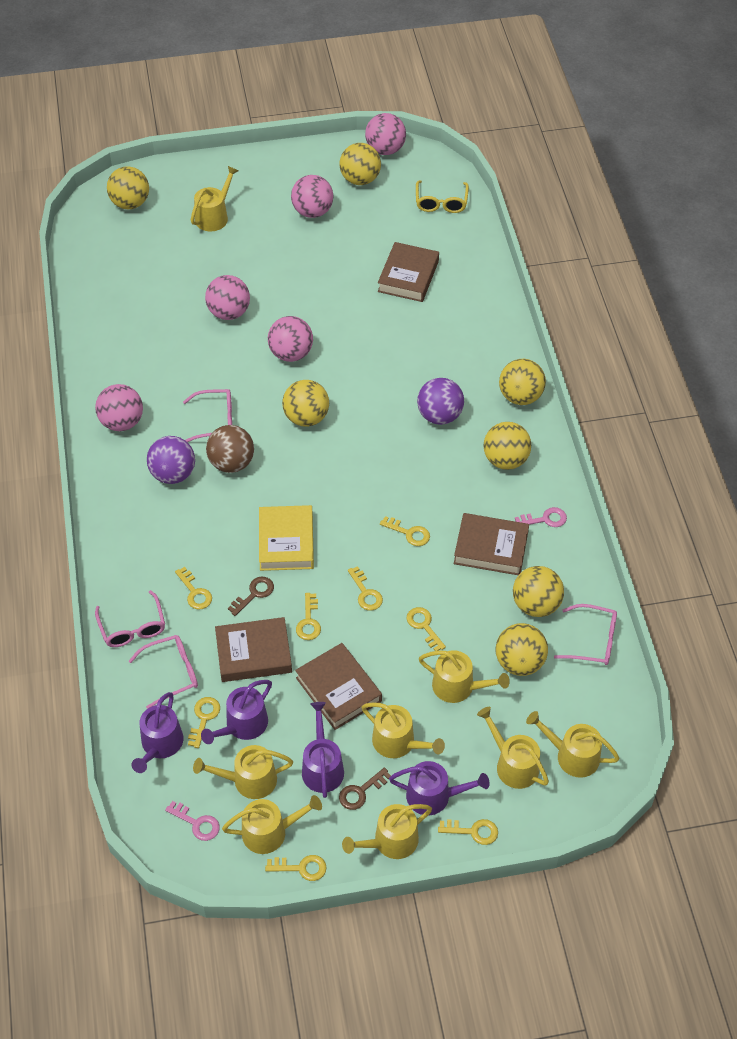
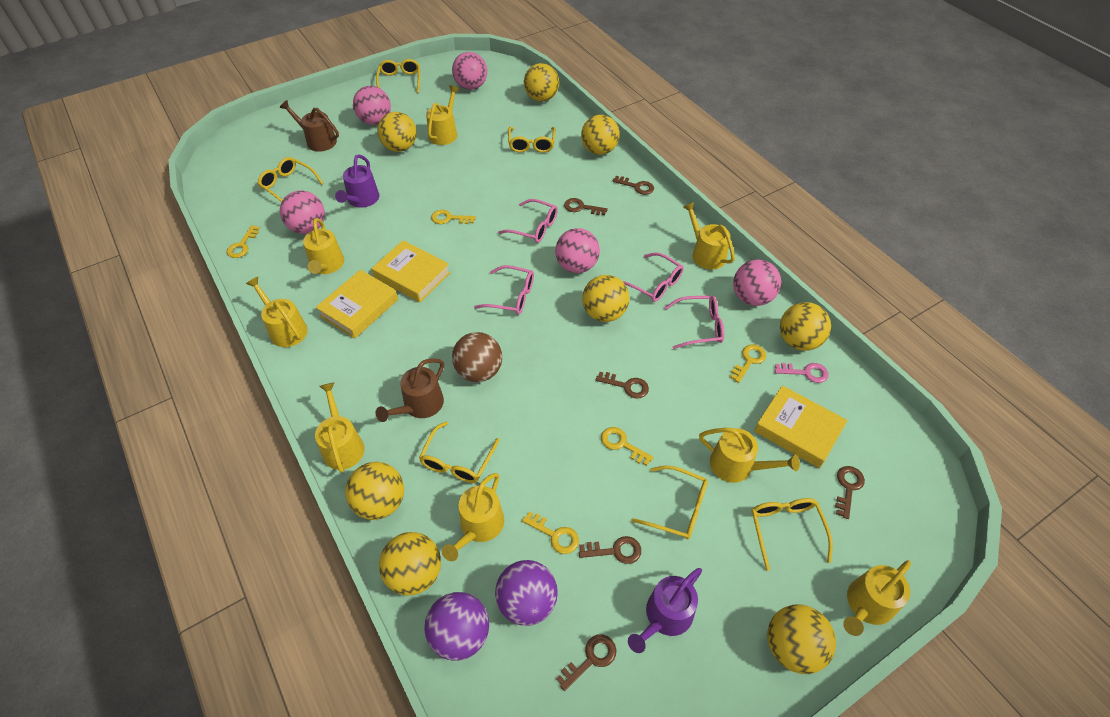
brown book: [215,617,292,682] [295,643,382,730] [378,242,439,302] [454,513,529,575] = 4 -> none = 0
brown key: [228,577,274,616] [339,767,391,810] = 2 -> [556,634,616,691] [564,198,608,215] [579,536,641,564] [596,372,649,398] [612,176,654,195] [835,466,865,519] = 6
brown watering can: none = 0 -> [279,100,339,152] [375,358,444,422] = 2
pink key: [165,801,220,841] [515,507,567,527] = 2 -> [775,363,829,383] = 1
purple watering can: [132,692,183,773] [201,680,272,744] [302,702,344,798] [389,761,490,815] = 4 -> [335,154,379,208] [628,568,702,653] = 2
yellow ball: [107,166,149,209] [282,380,329,427] [340,143,381,185] [484,422,531,470] [495,623,548,676] [499,359,546,405] [513,566,564,617] = 7 -> [345,462,404,520] [377,112,417,152] [379,532,441,596] [524,63,559,101] [581,115,620,155] [582,275,629,322] [767,604,836,674] [780,302,831,351] = 8
yellow book: [259,505,314,571] = 1 -> [316,270,398,339] [372,240,450,302] [754,385,848,468] = 3
yellow glasses: [416,180,469,213] = 1 -> [257,157,323,202] [376,59,420,93] [419,421,499,483] [508,127,556,153] [632,466,708,539] [751,498,833,571] = 6
yellow key: [175,567,212,610] [188,697,220,748] [265,855,327,881] [296,593,321,640] [348,566,383,610] [380,516,430,546] [406,607,446,651] [438,819,498,845] = 8 -> [227,225,260,258] [431,210,476,224] [522,511,579,554] [601,427,654,466] [730,344,766,383] = 5

